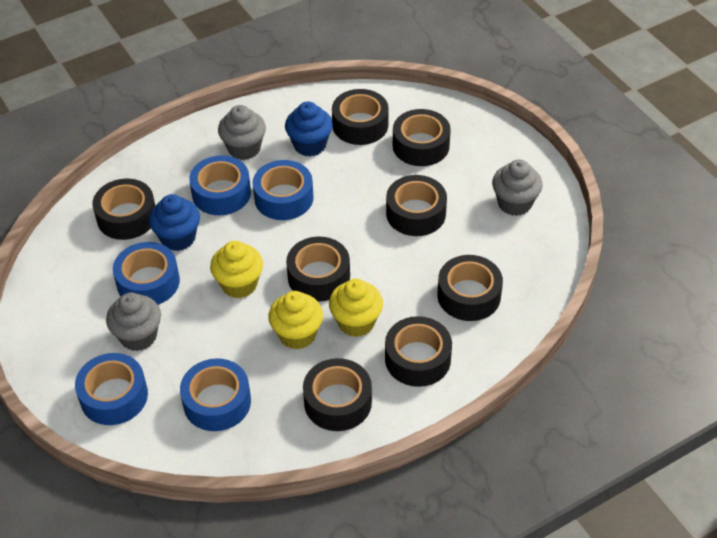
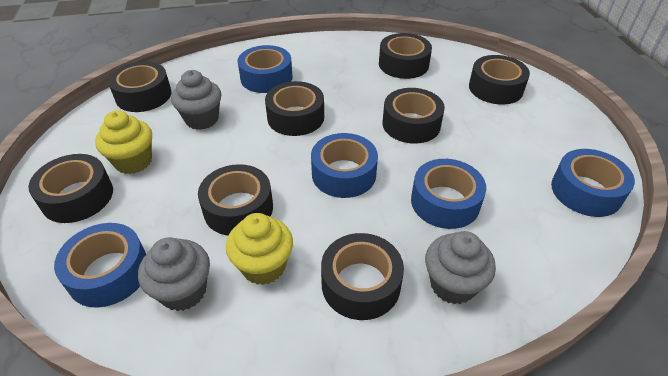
blue cupcake: [149,194,200,251] [285,101,333,156] = 2 -> none = 0
yellow cupcake: [210,241,263,298] [268,291,323,350] [329,279,383,337] = 3 -> [95,110,152,174] [226,213,293,285] = 2

